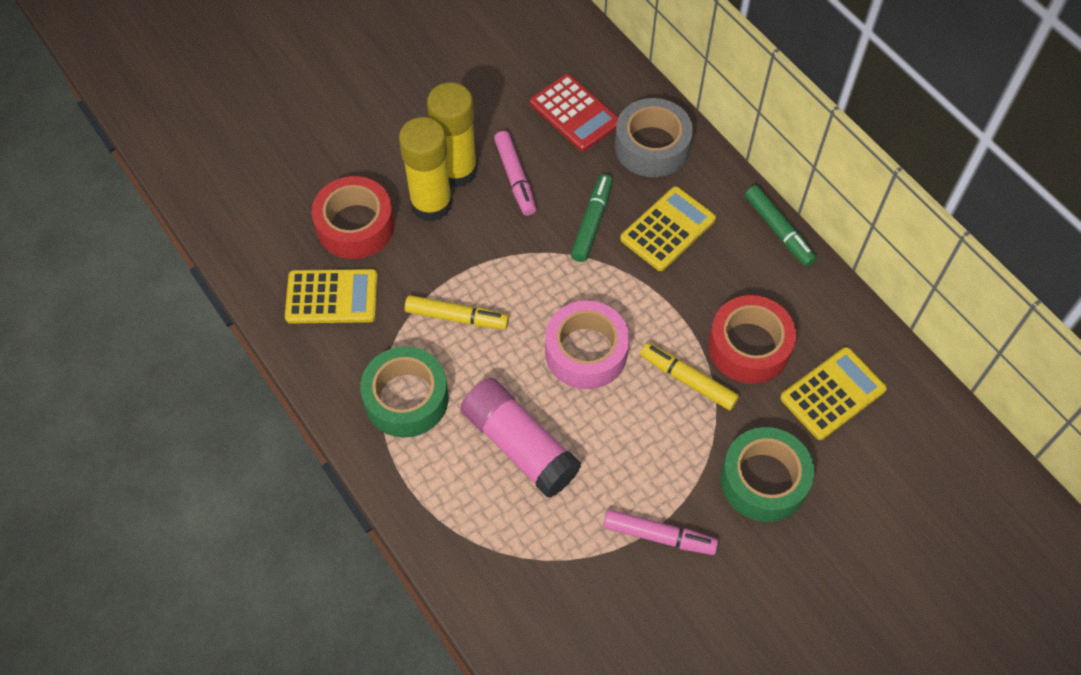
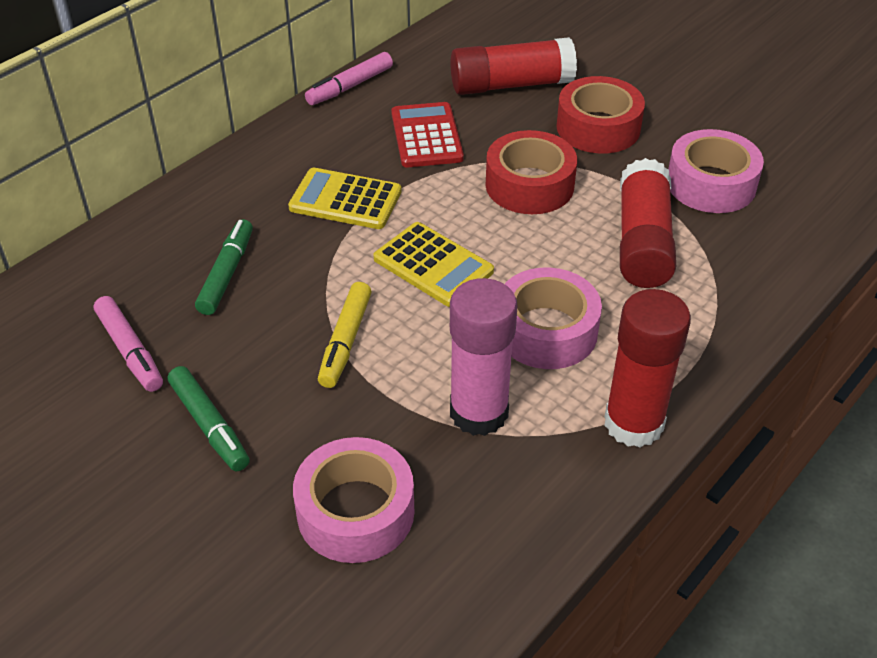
green tape: [360,346,449,438] [720,427,814,522] = 2 -> none = 0
grey tape: [615,98,693,177] = 1 -> none = 0
pink tape: [545,300,629,389] = 1 -> [293,437,414,563] [505,268,602,369] [668,129,764,213] = 3
red glue stick: none = 0 -> [451,37,577,95] [604,289,691,448] [620,158,676,288] = 3
yellow calculator: [285,269,378,324] [620,186,716,271] [780,347,887,440] = 3 -> [288,168,402,229] [373,222,494,307] = 2
yellow glue stick: [399,117,453,222] [427,83,478,188] = 2 -> none = 0
yellow marker: [405,295,509,329] [640,343,739,410] = 2 -> [318,282,372,388] = 1

